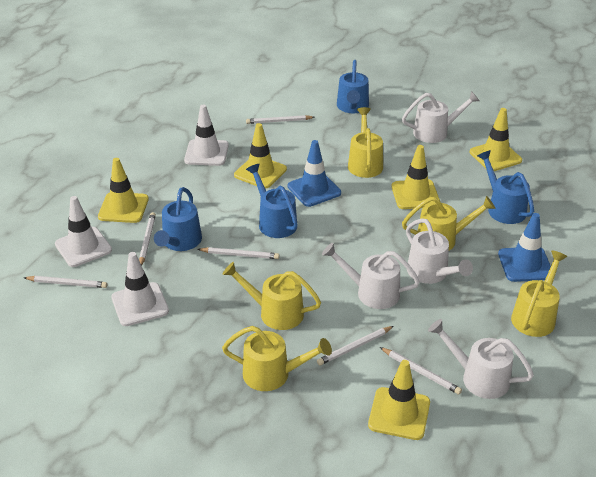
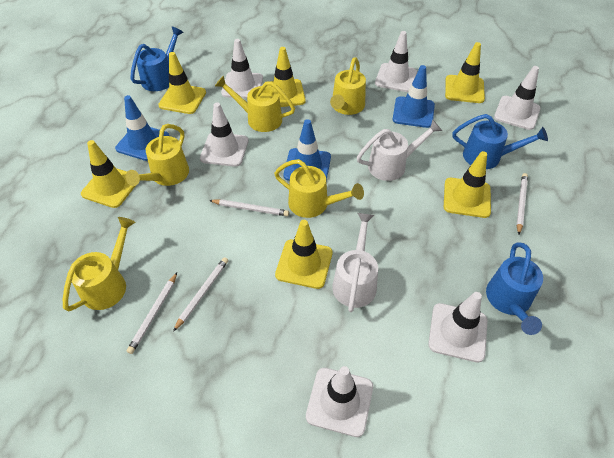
blue traffic cone: [288,140,341,207] [498,213,551,282] = 2 -> [115,95,169,161] [283,119,331,181] [392,65,435,128] = 3
blue watering can: [154,187,202,251] [246,164,298,238] [337,60,369,113] [477,150,534,224] = 4 -> [130,27,183,91] [452,114,548,169] [486,242,543,335] = 3
white pencil: [24,276,107,288] [139,212,156,266] [197,247,280,259] [246,115,314,124] [317,326,394,366] [380,347,462,394] = 6 -> [127,273,177,354] [173,257,228,332] [209,199,289,216] [517,173,528,234] = 4
white traffic cone: [55,196,112,267] [111,252,169,326] [184,105,229,166] = 3 -> [200,103,249,167] [221,39,263,99] [306,366,373,437] [375,31,417,92] [428,292,488,363] [494,66,540,130] = 6
white watering can: [322,243,420,309] [402,91,480,143] [406,218,473,284] [428,319,534,399] = 4 -> [332,213,378,312] [357,120,442,181] = 2
yellow traffic cone: [98,158,149,223] [234,123,287,189] [368,360,430,440] [391,145,440,209] [470,108,522,171] = 5 -> [81,140,135,208] [158,52,206,114] [268,47,306,107] [275,220,332,289] [444,151,491,218] [445,42,485,103] = 6

